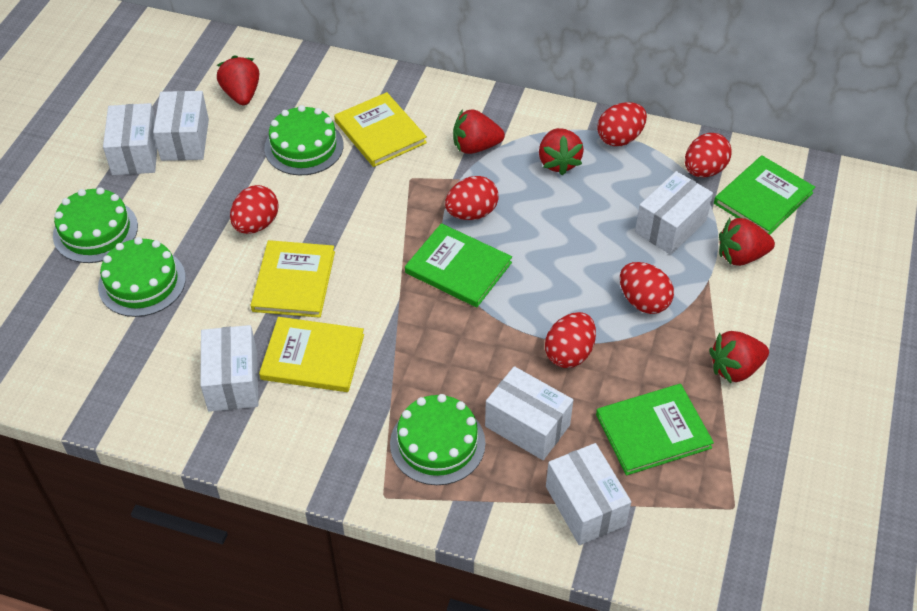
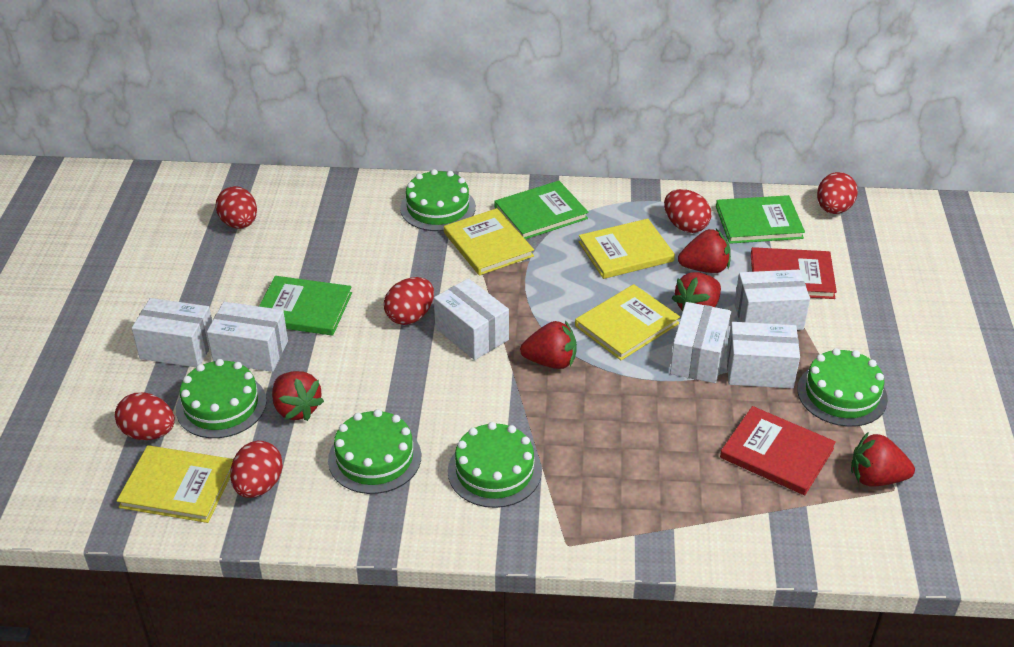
green cake: [53,187,138,263] [98,237,186,317] [264,105,343,175] [390,394,485,485] = 4 -> [176,359,267,438] [328,409,421,494] [400,169,476,231] [448,422,542,508] [797,348,888,427] = 5
red book: none = 0 -> [720,406,836,495] [751,247,837,299] = 2
yellow book: [251,240,335,318] [259,317,364,392] [334,92,427,167] = 3 -> [117,445,233,523] [444,208,534,275] [575,284,680,361] [578,219,675,279] = 4

